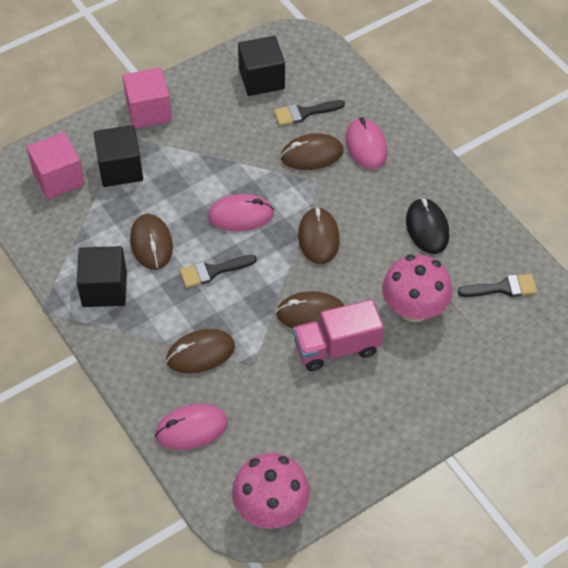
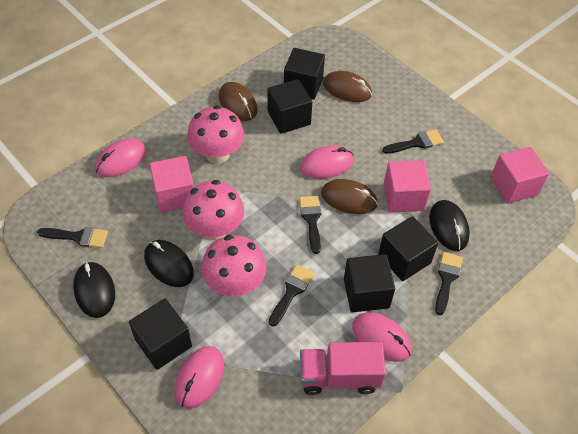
black brush: [180,255,257,288] [274,100,345,126] [458,274,537,297] = 3 -> [37,227,108,248] [269,264,314,327] [299,196,321,254] [383,130,444,154] [435,252,463,315] = 5
black cube: [77,246,127,307] [93,125,143,187] [238,36,285,96] = 3 -> [129,299,192,370] [267,79,312,134] [284,48,325,100] [344,254,395,313] [378,216,438,281] = 5
black mouse: [406,198,449,254] = 1 -> [73,262,115,318] [144,240,194,287] [429,200,470,251] = 3
brown mouse: [130,214,173,270] [166,329,235,374] [276,291,344,328] [281,133,343,170] [298,207,340,264] = 5 -> [219,82,257,121] [321,179,378,214] [323,71,372,102] = 3
pink cube: [27,132,85,199] [123,68,172,129] = 2 -> [149,156,194,213] [383,160,431,213] [491,147,549,204] = 3
pink mouse: [155,404,228,450] [208,194,274,231] [346,117,387,169] = 3 -> [95,139,146,177] [174,346,224,409] [300,146,354,179] [352,313,412,362] = 4
pink mushroom: [232,453,310,529] [382,255,453,322] = 2 -> [182,180,244,240] [187,105,245,164] [201,235,267,296] = 3

